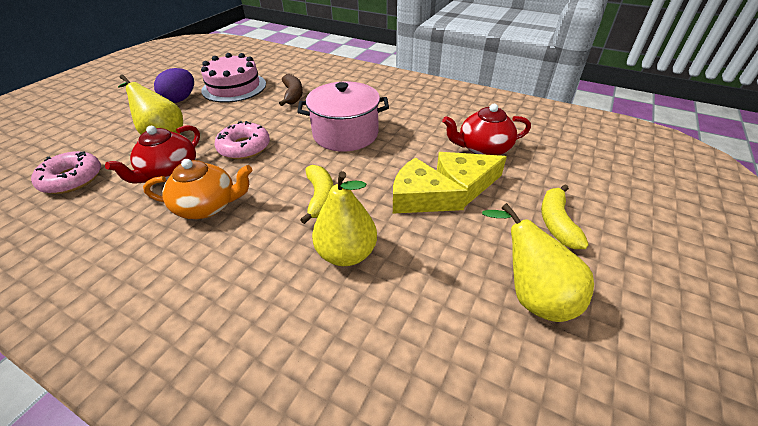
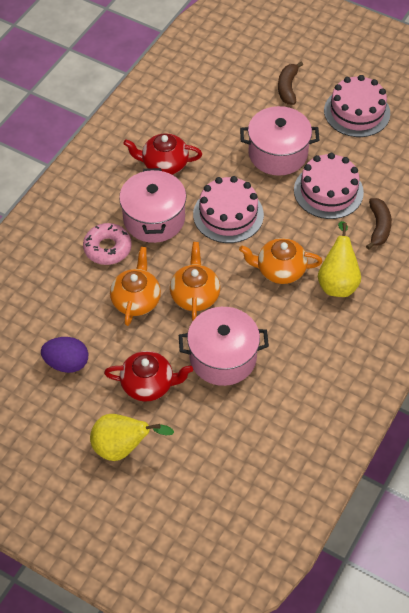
brown banana: [279,74,303,106] = 1 -> [278,62,303,105] [366,198,392,250] = 2
orange teapot: [143,159,252,219] = 1 -> [110,247,161,326] [170,242,220,321] [239,238,322,284] = 3
pink cake: [201,53,266,103] = 1 -> [193,176,264,243] [294,153,364,219] [324,75,390,137] = 3
pink donut: [31,151,101,194] [214,121,270,159] = 2 -> [83,223,132,265] = 1
pink pot: [297,82,389,152] = 1 -> [119,168,186,243] [179,307,269,386] [240,106,320,176] = 3
yellow banana: [300,165,334,224] [541,185,589,249] = 2 -> none = 0
yellow cheese: [393,157,467,213] [437,152,507,207] = 2 -> none = 0
yellow pear: [118,75,183,135] [312,171,377,266] [482,203,594,322] = 3 -> [90,414,174,461] [318,221,361,297] = 2

